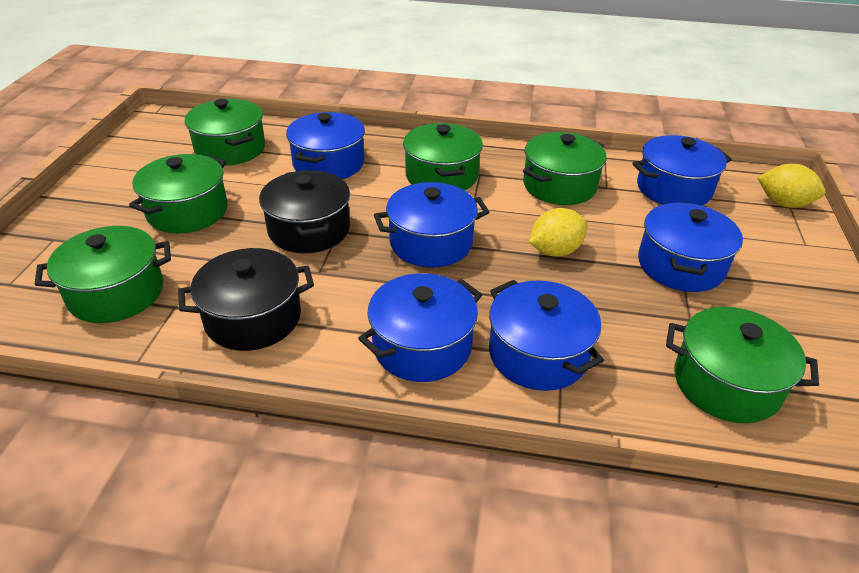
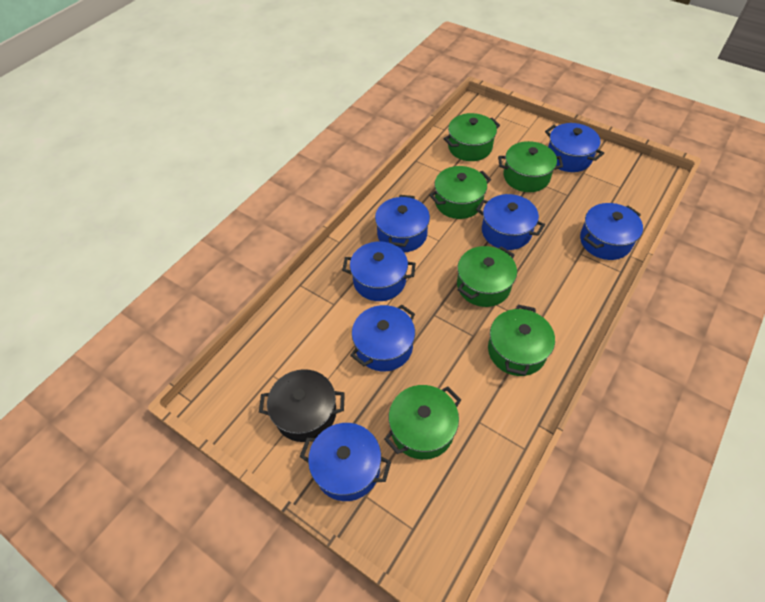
black pot: [178,248,314,351] [259,170,350,253] = 2 -> [259,369,345,442] = 1
blue pot: [286,112,365,179] [358,273,482,382] [374,182,489,267] [489,280,604,391] [633,135,732,205] [638,202,743,292] = 6 -> [300,423,391,501] [342,242,416,301] [350,305,415,371] [375,195,430,253] [476,194,545,250] [545,123,604,172] [580,203,643,260] = 7
yellow lemon: [529,208,587,257] [757,164,825,208] = 2 -> none = 0

